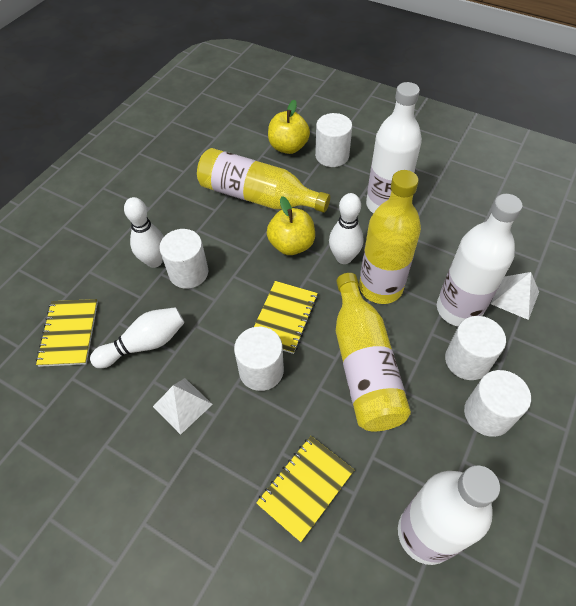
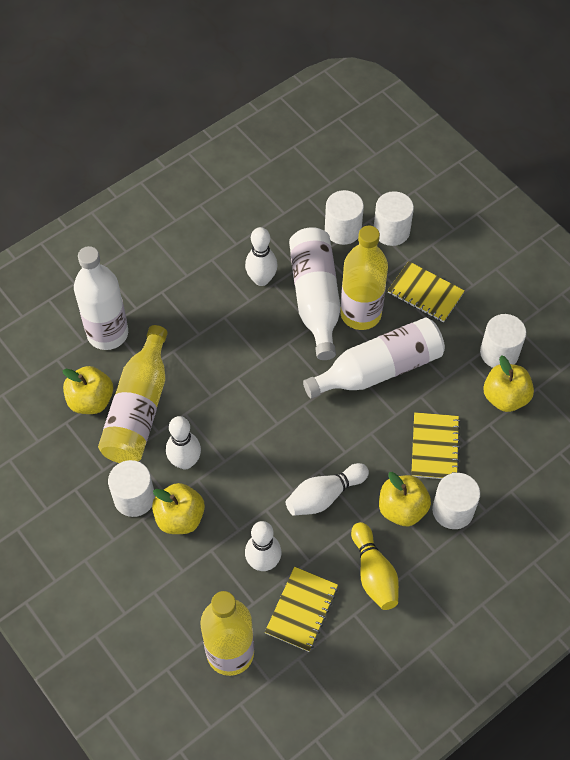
white bowling pin: [90,307,184,368] [124,197,164,268] [329,193,363,264] = 3 -> [166,416,201,469] [245,227,278,286] [245,521,281,571] [286,463,369,516] = 4
white pyramid: [153,378,213,435] [491,272,539,320] = 2 -> none = 0
yellow apple: [267,196,315,255] [268,100,310,154] = 2 -> [62,366,113,414] [152,483,205,534] [379,472,431,526] [483,355,534,412] = 4
yellow bowling pin: none = 0 -> [351,522,399,610] = 1

